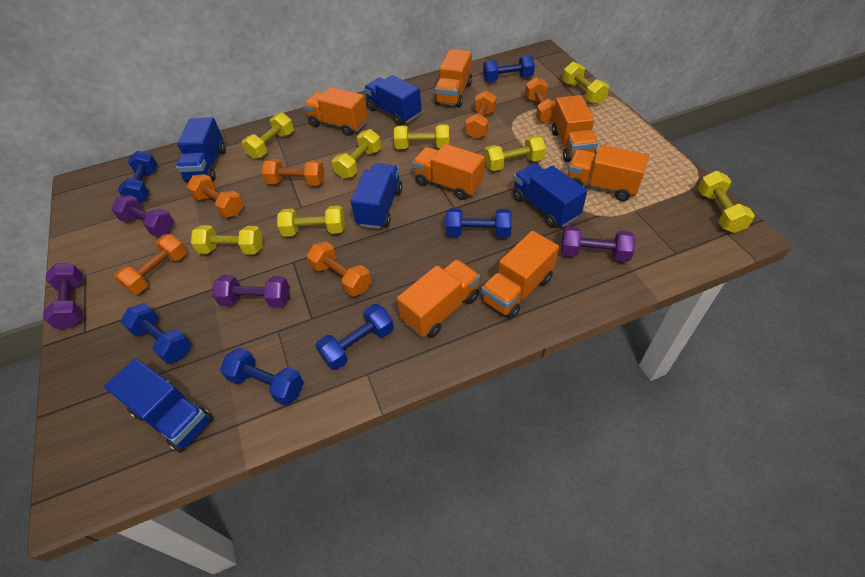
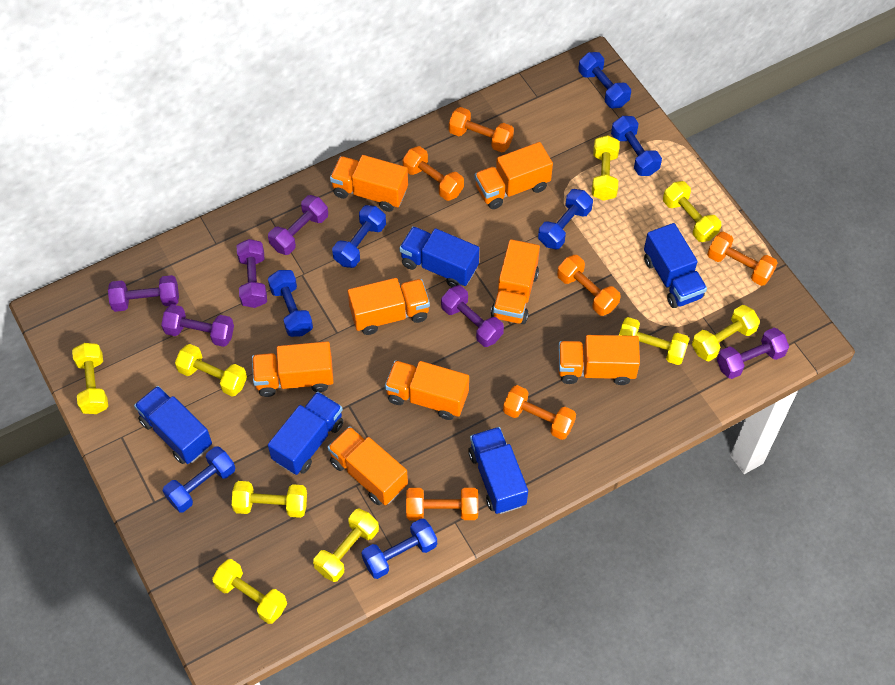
blue dumbbell: [118,151,158,203] [121,303,191,364] [220,347,304,406] [316,304,394,370] [446,208,512,238] [483,55,535,82] = 6 -> [163,446,235,512] [268,270,313,337] [332,205,386,268] [362,518,437,579] [538,189,593,249] [578,52,631,108] [611,116,662,176] = 7
orange truck: [303,87,368,136] [397,259,480,338] [412,144,485,200] [434,49,472,107] [481,231,559,319] [552,95,598,162] [568,145,649,201] = 7 -> [252,341,333,397] [328,426,408,505] [330,155,408,212] [348,278,430,335] [385,360,469,420] [475,142,553,209] [491,239,540,324] [558,335,640,385] = 8
purple dumbbell: [43,263,83,329] [111,195,174,237] [212,275,290,308] [561,226,636,262] = 4 -> [108,275,179,312] [161,305,234,347] [237,239,267,308] [268,195,328,255] [441,285,504,347] [717,328,789,379] = 6
yellow dumbbell: [191,225,263,255] [242,112,294,159] [277,206,345,237] [332,129,381,179] [394,124,450,149] [484,136,546,171] [563,62,609,104] [698,171,755,233] = 8 -> [72,343,108,414] [175,344,247,397] [212,559,287,624] [232,481,307,518] [313,509,379,582] [592,135,620,201] [619,317,689,365] [663,181,721,242] [692,305,760,361] = 9

